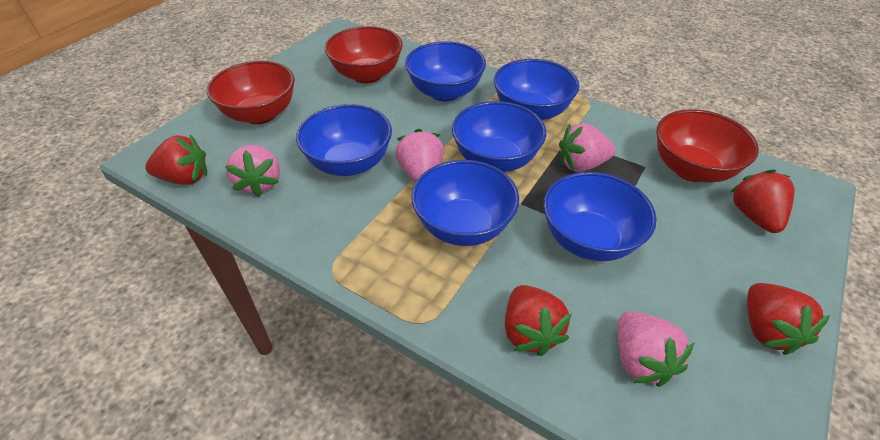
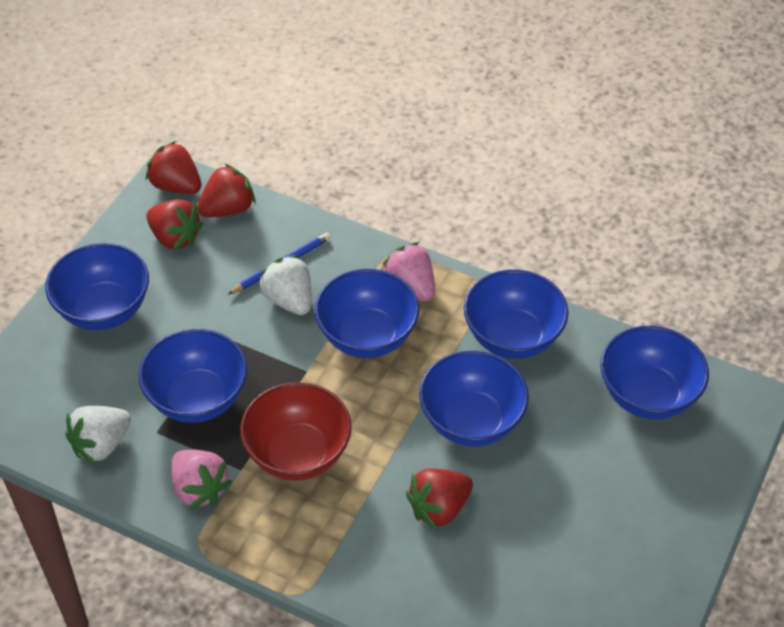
blue pencil: none = 0 -> [228,233,331,294] = 1
pink strawberry: [225,145,280,197] [395,129,444,183] [559,123,615,172] [618,311,695,387] = 4 -> [171,450,232,510] [381,242,435,301] = 2
red bowl: [207,61,295,124] [325,26,403,83] [657,109,759,183] = 3 -> [240,382,352,481] = 1
white strawberry: none = 0 -> [65,406,131,464] [258,255,311,315] = 2

